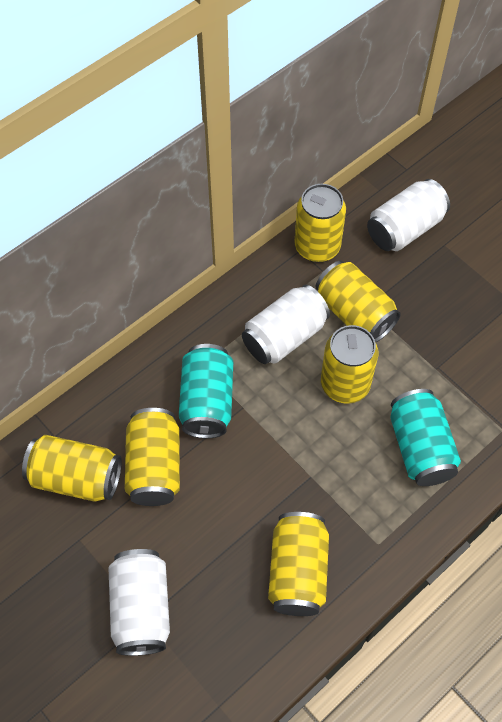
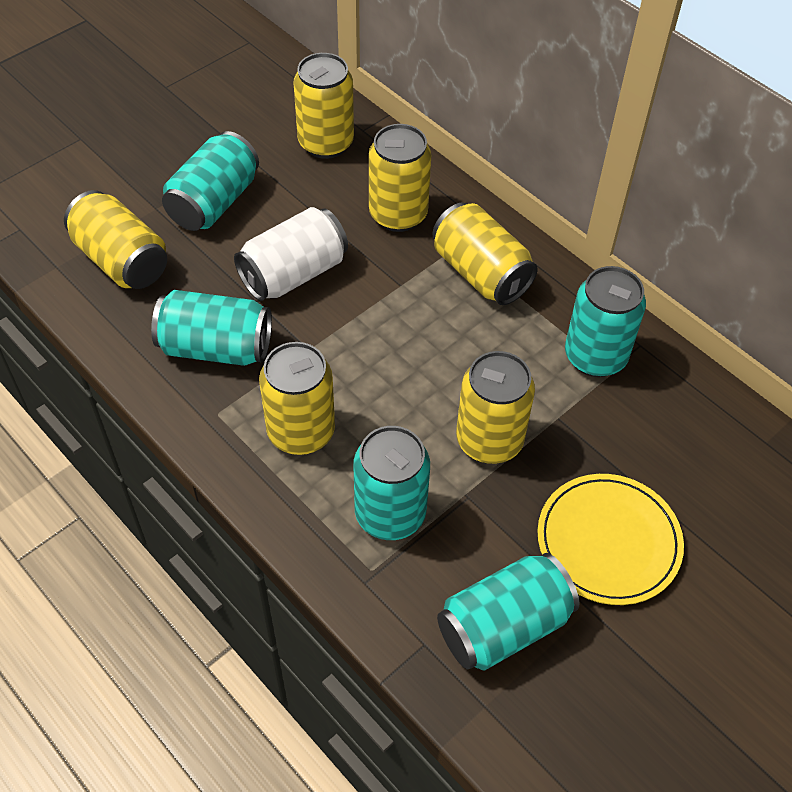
turquoise can: [179,344,233,439] [390,389,461,486] = 2 -> [151,290,272,366] [162,131,259,231] [354,426,430,540] [437,553,579,670] [565,266,646,377] = 5
white can: [108,549,170,656] [242,285,330,364] [367,179,450,251] = 3 -> [234,207,348,301] = 1
yellow plate: none = 0 -> [537,474,684,605] = 1

